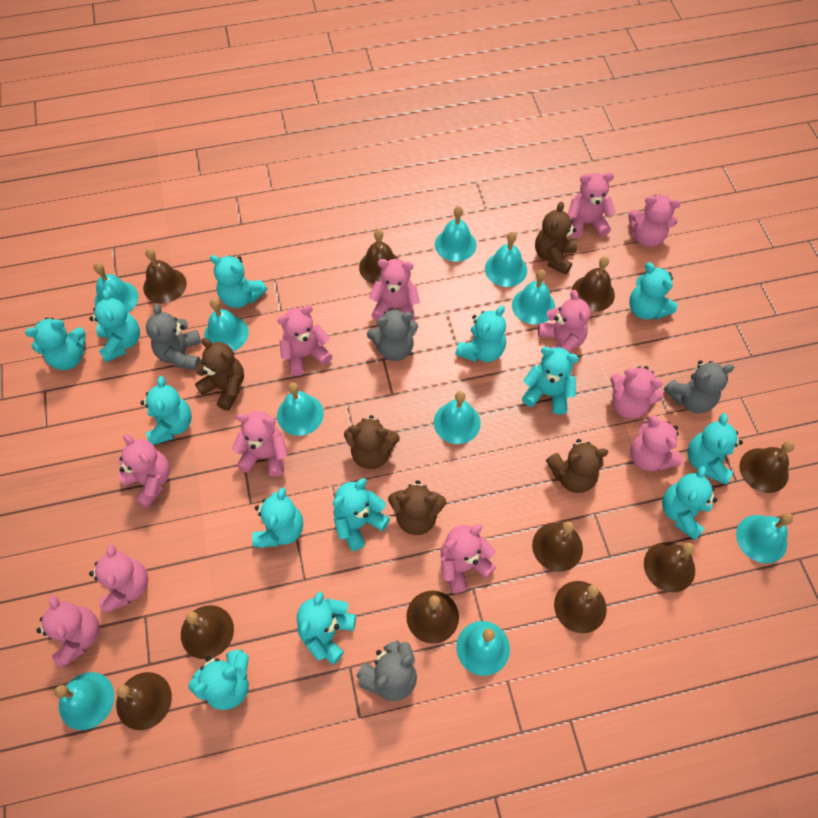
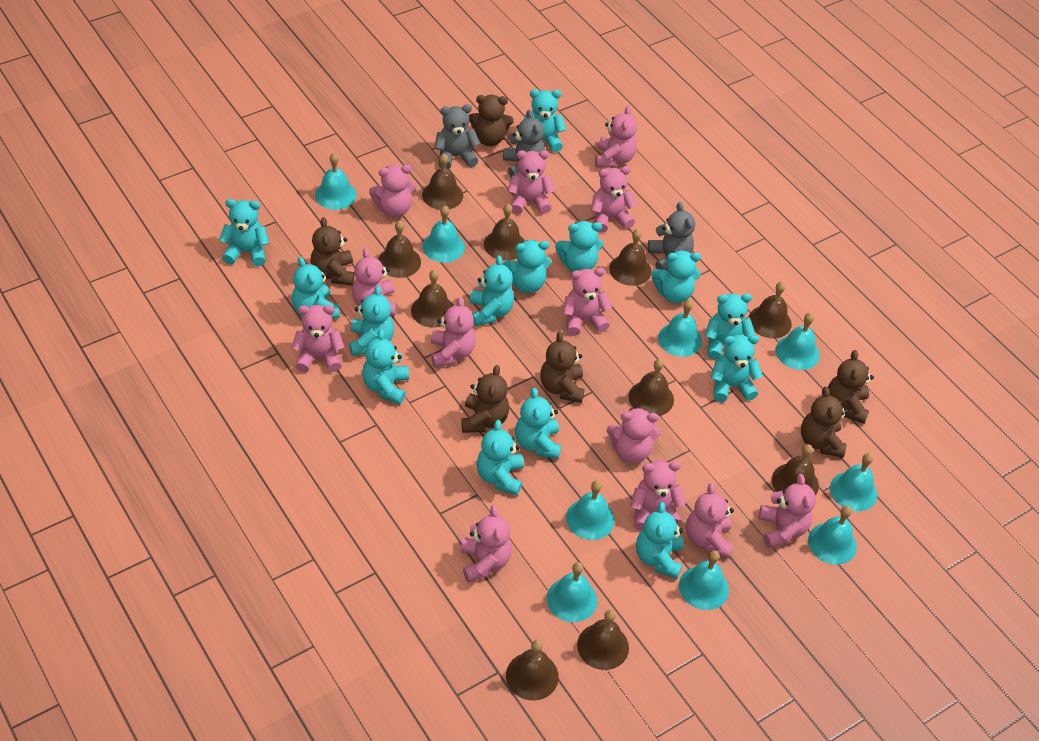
brown teddy bear: [194,338,244,411] [344,415,400,469] [388,480,446,535] [535,202,577,275] [546,439,608,493] = 5 -> [310,217,355,285] [461,365,509,433] [469,95,514,146] [540,332,585,403] [801,387,848,457] [828,350,874,424] = 6
grey teddy bear: [146,304,201,370] [356,641,417,701] [367,308,418,361] [664,360,734,413] = 4 -> [434,104,480,169] [503,110,545,178] [648,202,695,271] = 3
pink teddy bear: [36,595,99,668] [89,544,148,613] [118,434,170,508] [232,411,288,477] [277,305,332,376] [369,259,420,321] [441,524,496,594] [538,290,591,353] [568,173,616,238] [610,366,664,419] [628,195,681,247] [630,415,683,471] = 12 -> [291,305,344,372] [352,248,397,316] [369,165,417,217] [431,296,476,368] [461,505,511,583] [508,150,555,214] [563,268,612,336] [591,166,637,233] [595,106,637,168] [607,407,661,463] [630,460,686,531] [686,483,734,558] [759,474,816,548] = 13
turquoise bell: [54,672,115,730] [94,262,138,313] [204,299,249,351] [277,382,324,436] [434,391,481,444] [435,206,476,262] [456,621,510,676] [485,232,527,287] [512,269,555,324] [736,513,793,563] = 10 -> [315,153,357,210] [422,206,465,262] [547,562,597,622] [566,481,615,540] [658,299,702,357] [679,550,729,610] [776,313,820,370] [808,506,857,565] [830,453,877,511] = 9
turquoise teddy bear: [25,318,85,370] [89,290,140,362] [140,376,192,445] [188,650,249,710] [210,255,267,308] [252,487,303,548] [297,592,356,665] [333,478,390,551] [455,306,506,362] [522,347,579,415] [629,262,678,320] [662,466,717,540] [687,413,743,485] = 13 -> [219,199,269,266] [292,257,340,319] [349,285,394,356] [362,329,409,404] [470,255,514,326] [477,420,524,495] [503,240,551,293] [515,388,561,459] [524,89,566,152] [555,221,604,272] [636,502,683,579] [652,250,701,303] [705,294,755,360] [711,335,763,402] = 14

